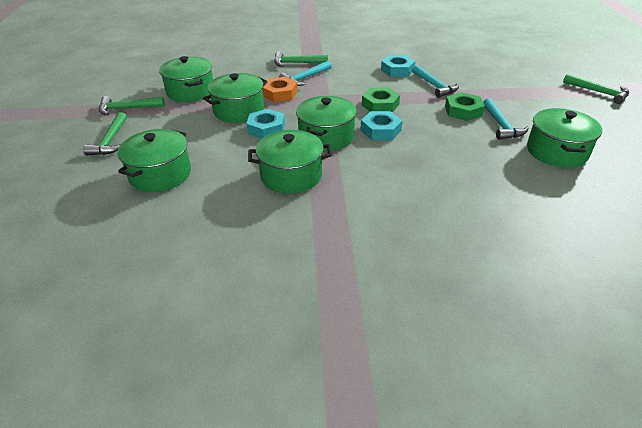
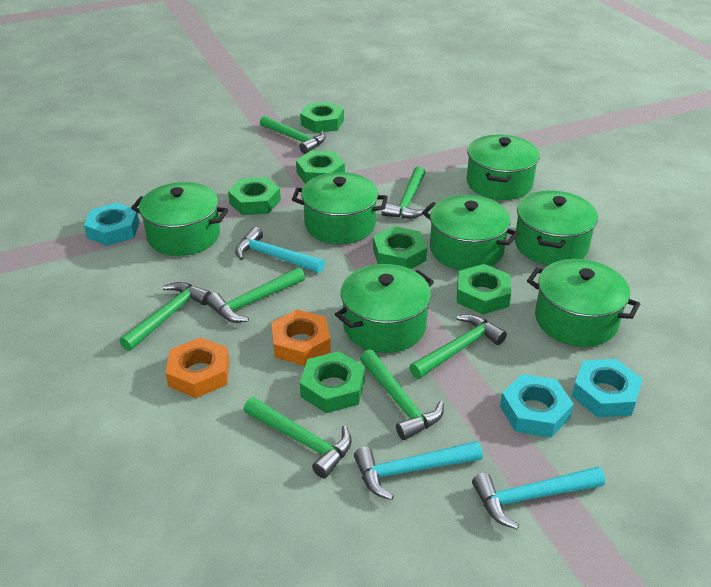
green hammer: [83,112,127,156] [99,96,165,115] [274,51,328,67] [563,74,629,104] = 4 -> [119,282,211,351] [206,267,305,323] [244,397,352,478] [260,115,326,154] [360,349,444,440] [382,166,426,219] [409,314,507,379] = 7
green nut: [362,87,400,113] [445,92,485,121] = 2 -> [228,177,281,215] [296,151,345,184] [300,102,344,133] [300,351,365,413] [373,226,427,269] [457,264,511,315] = 6
green pot: [118,129,191,192] [159,56,213,102] [203,73,267,123] [248,130,332,194] [296,96,357,151] [527,108,602,168] = 6 -> [131,182,228,256] [292,172,388,244] [335,264,434,353] [422,195,519,270] [467,135,540,200] [515,191,598,265] [527,259,640,347] = 7
orange nut: [262,77,298,102] = 1 -> [166,337,229,398] [271,309,331,366] = 2

